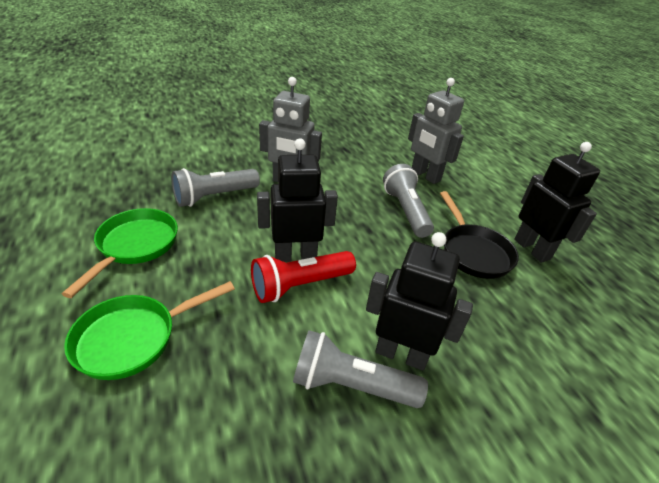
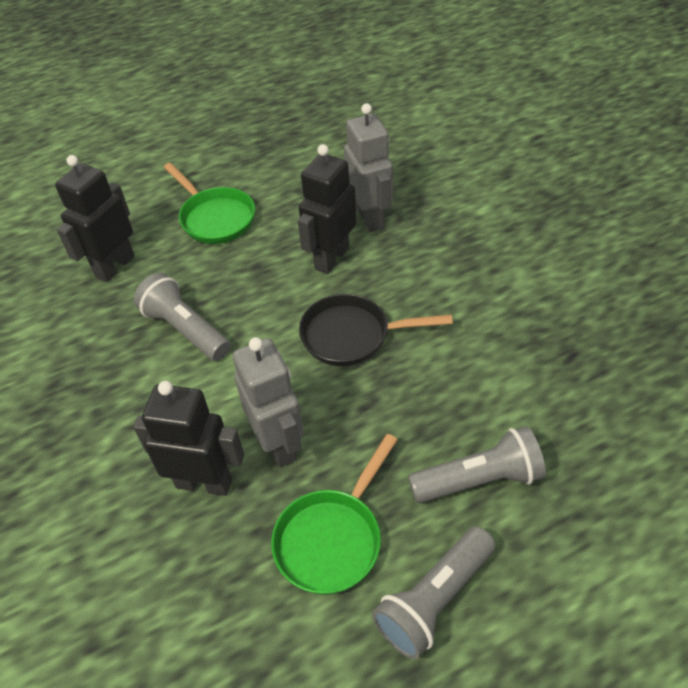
red flashlight: [251,251,356,303] = 1 -> none = 0

